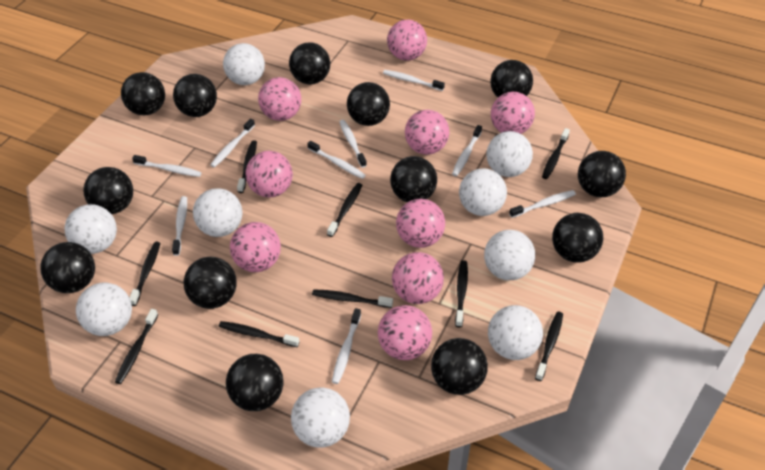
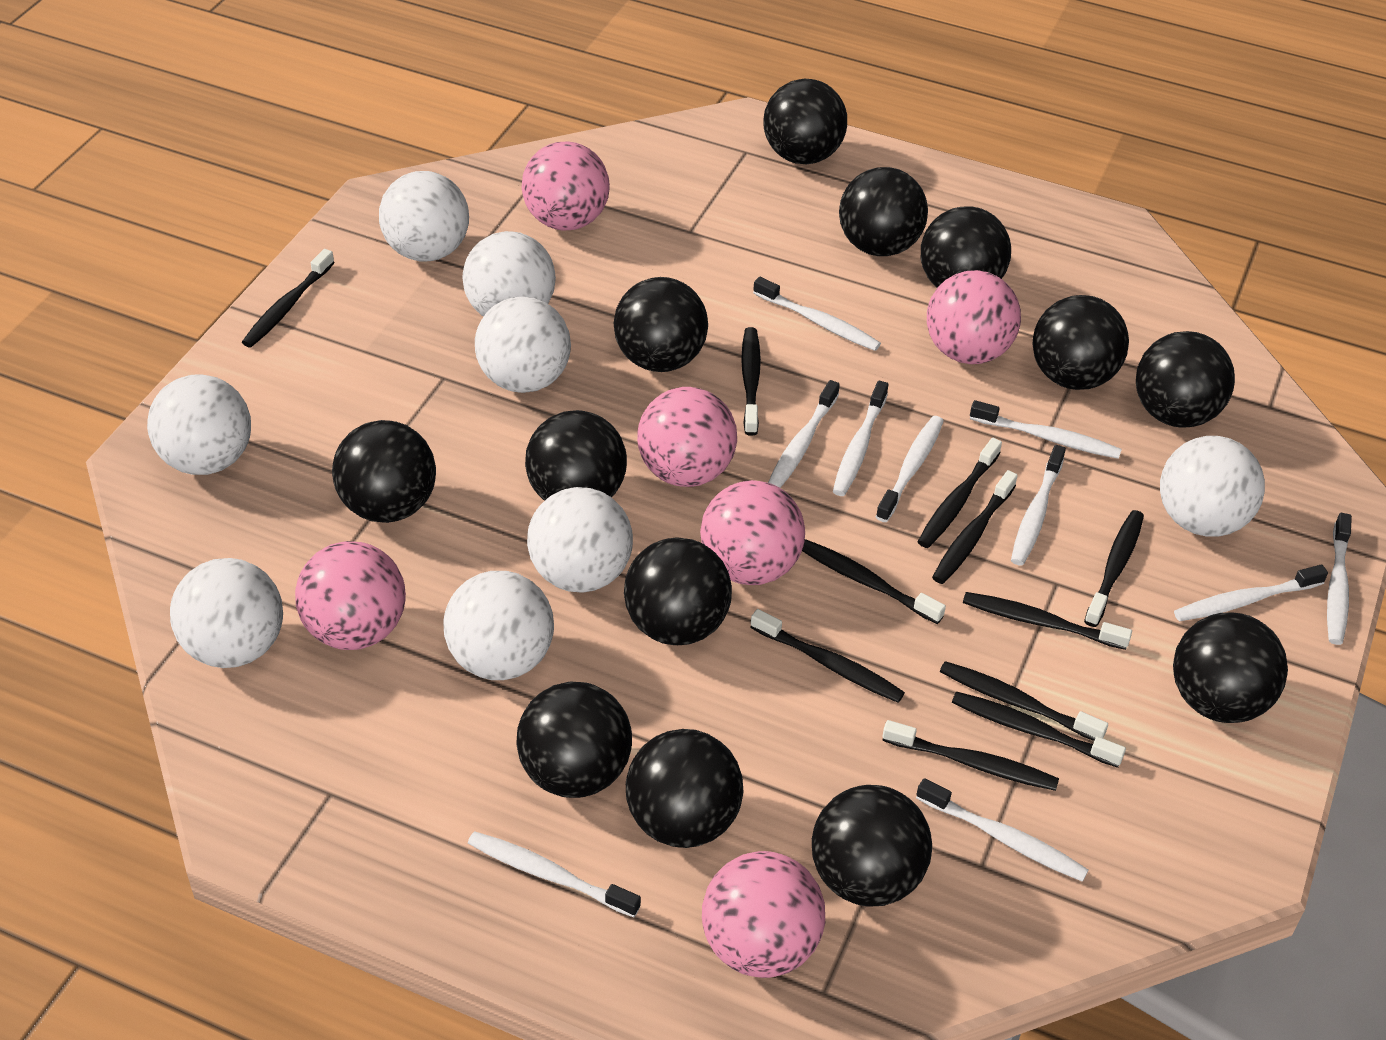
black toothbrush: [115,309,158,384] [129,242,160,306] [219,321,299,347] [237,140,257,193] [312,289,393,308] [327,183,362,237] [455,260,468,327] [535,311,563,381] [542,128,570,179] = 9 -> [242,249,335,347] [741,327,761,436] [750,609,905,703] [802,539,946,624] [882,720,1059,791] [918,438,1002,548] [932,470,1018,584] [940,661,1108,741] [952,691,1126,768] [963,592,1132,650] [1084,510,1144,627] = 11
pink ball: [230,222,281,272] [245,151,293,197] [258,77,301,121] [378,305,432,360] [387,20,427,61] [392,252,444,304] [396,199,445,248] [405,110,449,155] [491,92,535,134] = 9 -> [295,541,406,650] [522,142,610,231] [637,387,737,487] [700,480,805,585] [702,851,825,978] [927,270,1021,364] = 6
white ball: [65,204,117,254] [76,283,132,336] [193,188,242,237] [223,43,265,85] [291,387,350,448] [459,168,507,216] [484,230,535,280] [486,131,533,177] [488,305,543,360] = 9 -> [147,374,251,475] [170,558,283,668] [379,171,469,262] [443,571,554,680] [463,231,556,317] [475,296,571,393] [527,487,633,592] [1160,436,1265,537] = 8
white toothbrush: [132,155,202,177] [172,196,187,256] [210,119,255,167] [307,141,366,179] [332,308,361,384] [339,120,367,168] [383,70,445,91] [452,125,482,176] [509,190,576,218] = 9 -> [468,831,641,917] [753,277,881,351] [768,380,840,488] [833,381,888,496] [876,416,944,522] [916,778,1089,882] [970,400,1122,459] [1011,445,1066,565] [1174,565,1328,621] [1327,513,1352,645] = 10

